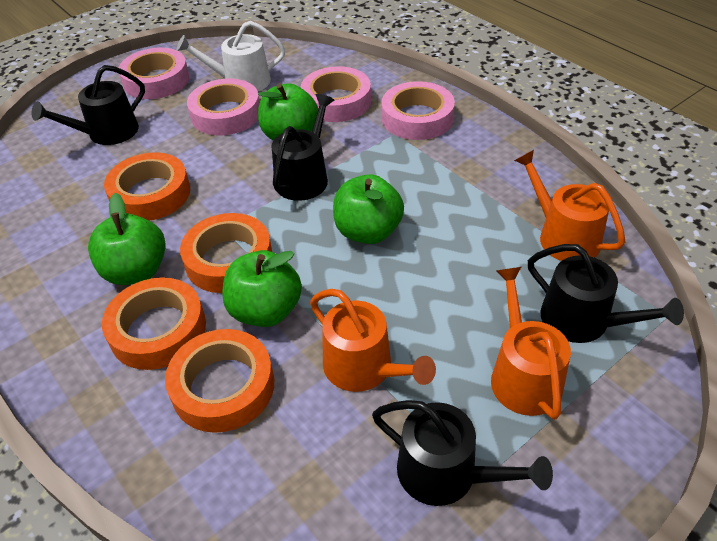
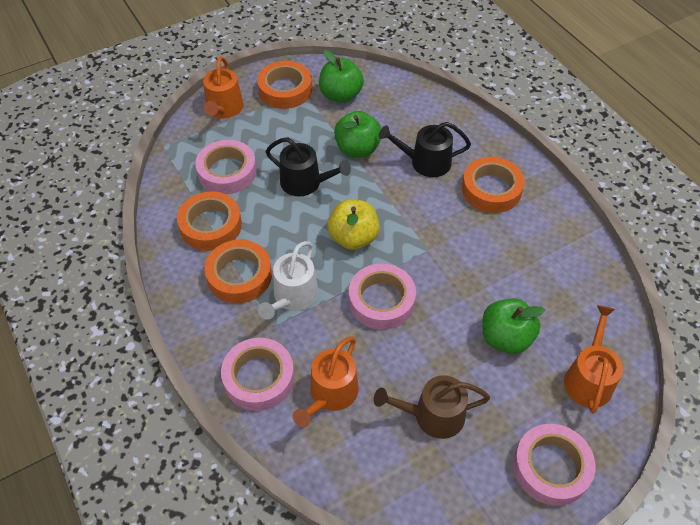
black watering can: [32,65,145,145] [272,94,334,201] [372,400,553,506] [528,244,684,343] = 4 -> [266,138,351,196] [379,122,471,177] = 2
brown watering can: none = 0 -> [374,375,490,439] = 1
green apple: [88,193,166,285] [222,250,302,327] [258,83,318,140] [333,174,404,244] = 4 -> [319,50,364,103] [334,111,381,158] [482,298,545,354] = 3
yellow apple: none = 0 -> [327,199,380,250] = 1

